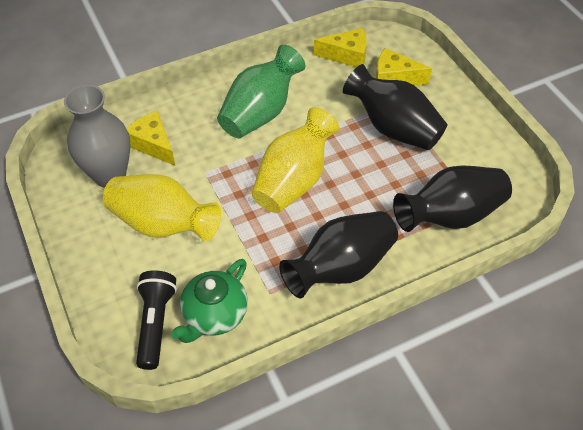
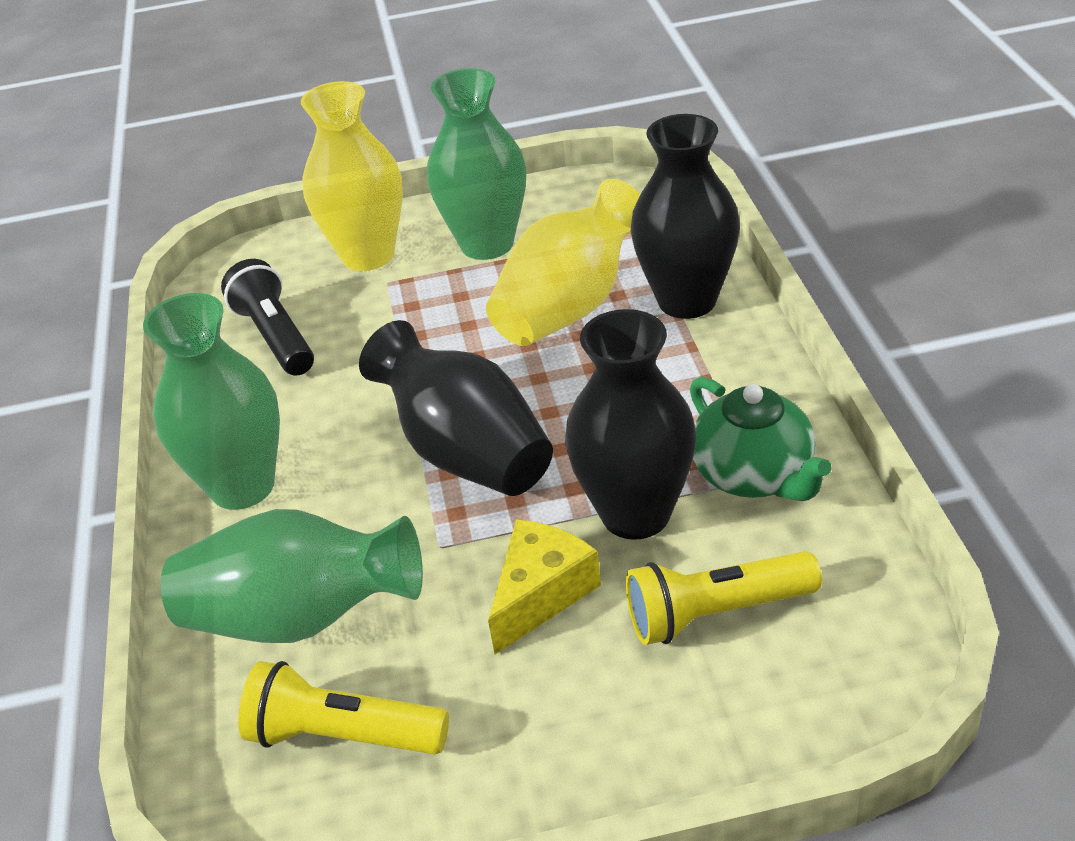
green vase: [217,45,305,138] = 1 -> [143,293,280,510] [161,509,423,643] [427,68,526,260] = 3
grey vase: [64,85,131,188] = 1 -> none = 0
yellow cheese: [126,111,175,166] [314,28,367,67] [376,48,432,85] = 3 -> [488,519,601,654] = 1
yellow flashlight: none = 0 -> [238,661,449,754] [626,551,822,645] = 2

